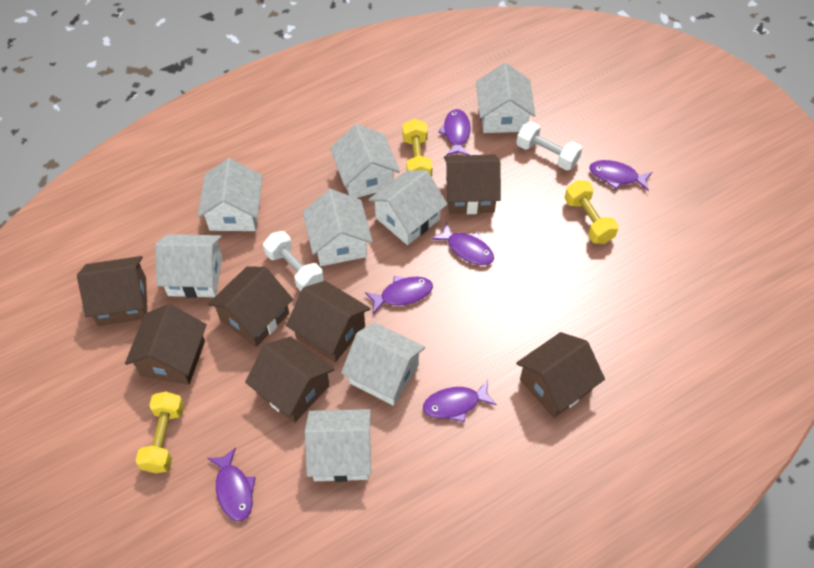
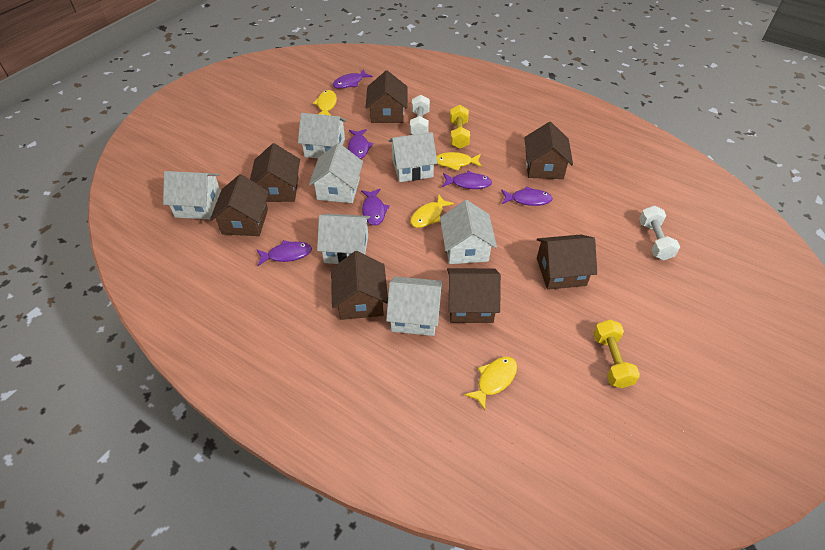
white house: [155,234,222,298] [198,158,263,231] [303,189,373,266] [305,409,371,482] [330,124,400,198] [341,322,425,406] [368,170,448,245] [476,63,536,133] = 8 -> [163,171,221,219] [298,113,346,158] [309,143,363,203] [317,214,370,264] [386,276,443,336] [389,132,437,182] [440,200,497,264] = 7
yellow dumbbell: [135,392,184,473] [402,119,432,177] [565,180,619,244] = 3 -> [450,105,470,149] [593,320,640,388] = 2
yellow fish: none = 0 -> [313,90,337,116] [410,195,454,228] [437,152,482,171] [464,357,517,410] = 4

